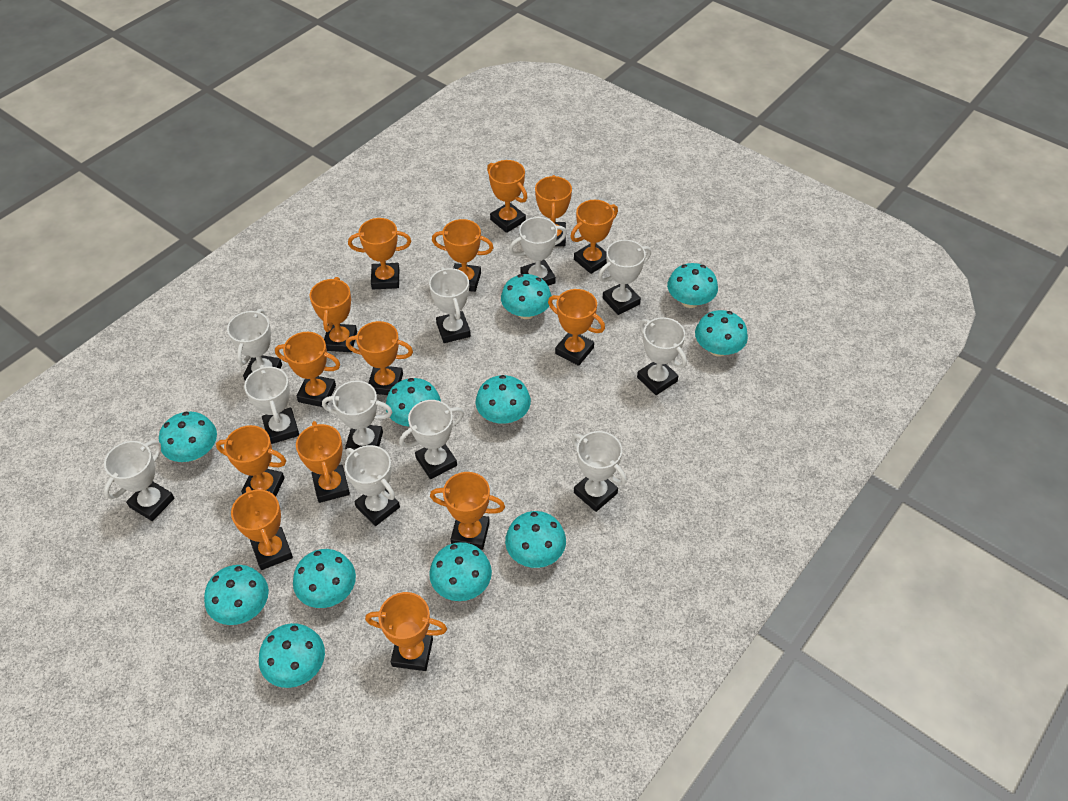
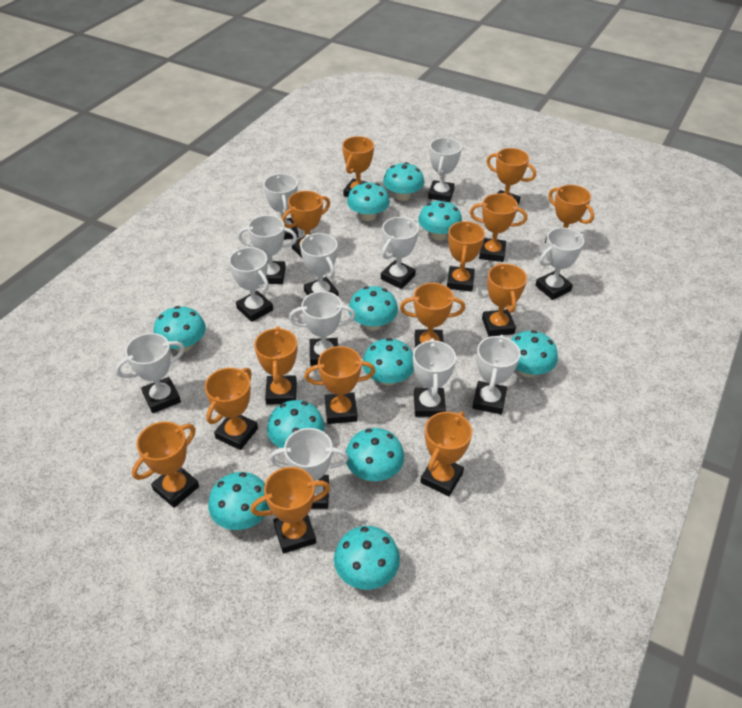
white trophy: [104,440,175,521] [227,309,282,381] [244,365,299,444] [322,381,392,450] [345,445,400,526] [399,400,464,479] [429,267,471,343] [509,217,567,286] [571,431,627,512] [598,240,651,315] [637,317,687,395] = 11 -> [116,333,185,413] [229,247,273,322] [238,215,297,284] [263,174,299,240] [270,428,349,509] [289,291,356,366] [300,233,339,297] [381,217,419,289] [413,338,456,417] [428,138,462,202] [472,335,520,414] [535,228,586,300] = 12

